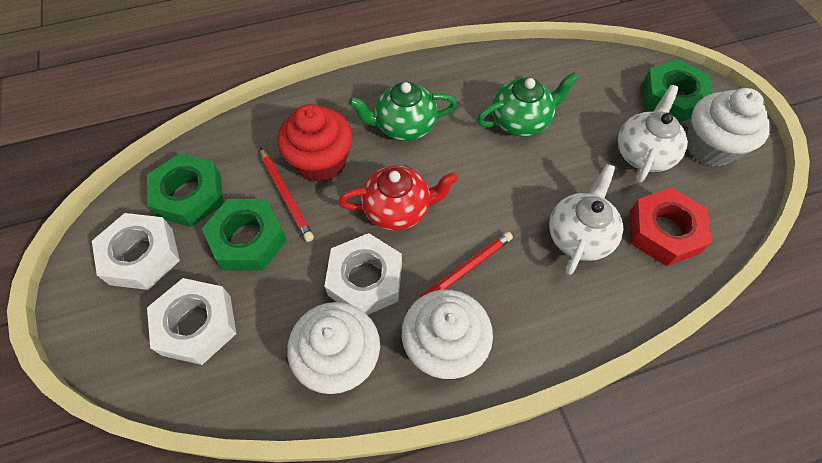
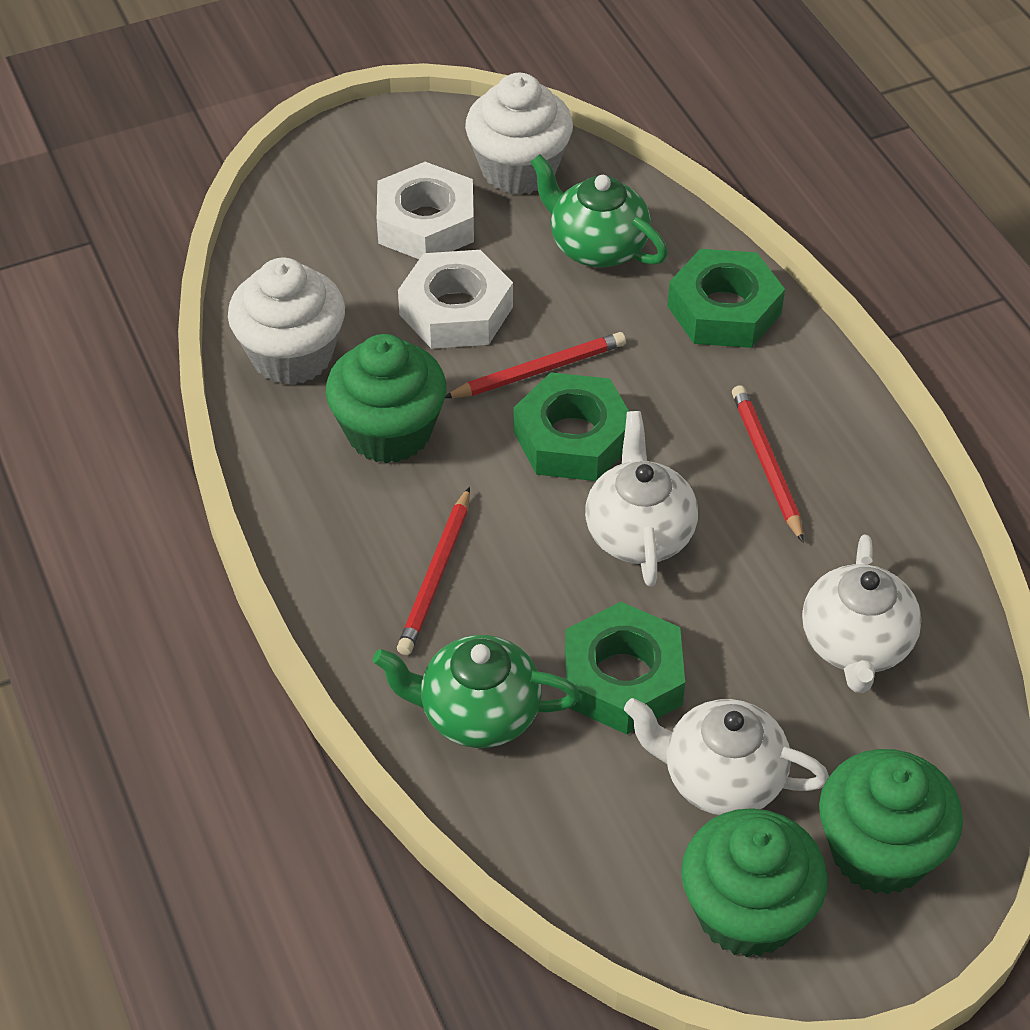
green cupcake: none = 0 -> [326,334,447,464] [681,808,828,957] [819,749,963,895] = 3
red cupcake: [277,104,353,183] = 1 -> none = 0
red nut: [630,187,712,266] = 1 -> none = 0
red pencil: [260,147,314,242] [407,232,513,312] = 2 -> [397,487,470,655] [445,332,626,398] [732,385,804,543] = 3
red teapot: [338,165,458,231] = 1 -> none = 0
white cupcake: [287,302,380,394] [402,290,493,379] [687,88,771,167] = 3 -> [228,258,345,385] [465,73,573,195] = 2
white nut: [92,213,180,290] [147,278,237,365] [324,233,402,315] = 3 -> [377,162,474,259] [398,250,513,349] = 2
white teapot: [549,164,623,275] [618,85,688,183] = 2 -> [585,411,698,587] [624,698,829,815] [802,534,921,693] = 3

